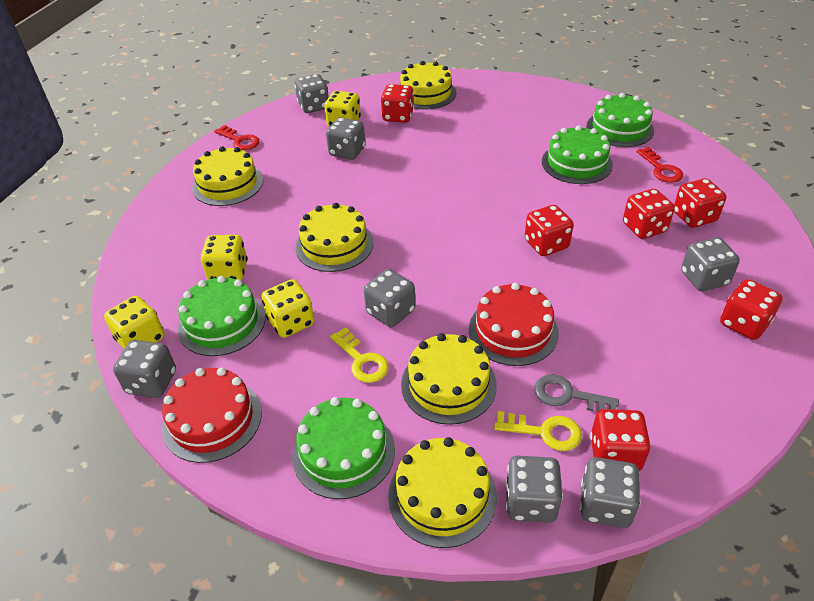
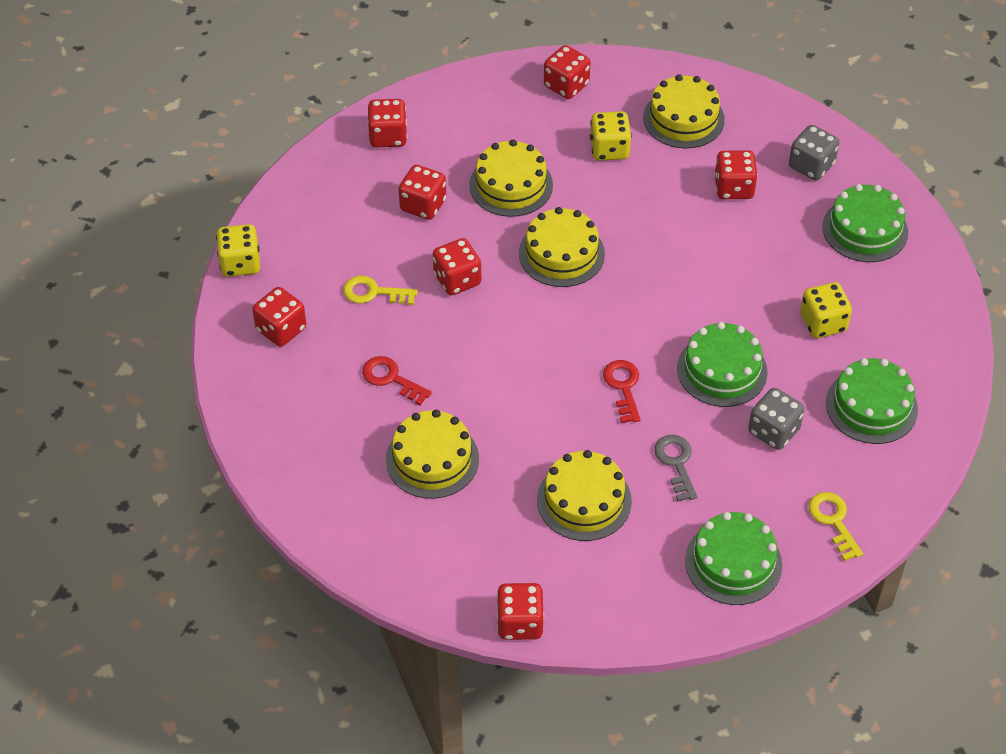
grey dice: [113,340,176,398] [295,74,329,113] [326,117,365,160] [364,269,415,327] [506,456,563,523] [580,457,641,528] [681,238,740,291] = 7 -> [748,388,805,450] [789,125,839,181] = 2
red cake: [162,367,262,463] [469,283,559,366] = 2 -> none = 0
red dice: [381,84,414,123] [525,205,574,256] [590,409,651,471] [623,189,675,239] [674,178,726,228] [720,279,783,340] = 6 -> [252,287,306,347] [367,99,407,147] [399,165,446,220] [433,238,481,295] [497,583,544,640] [544,45,590,99] [714,150,758,199] = 7
yellow dice: [104,296,165,349] [201,235,248,280] [261,279,315,338] [324,91,361,127] = 4 -> [216,224,260,277] [590,111,632,161] [800,282,852,338] = 3

